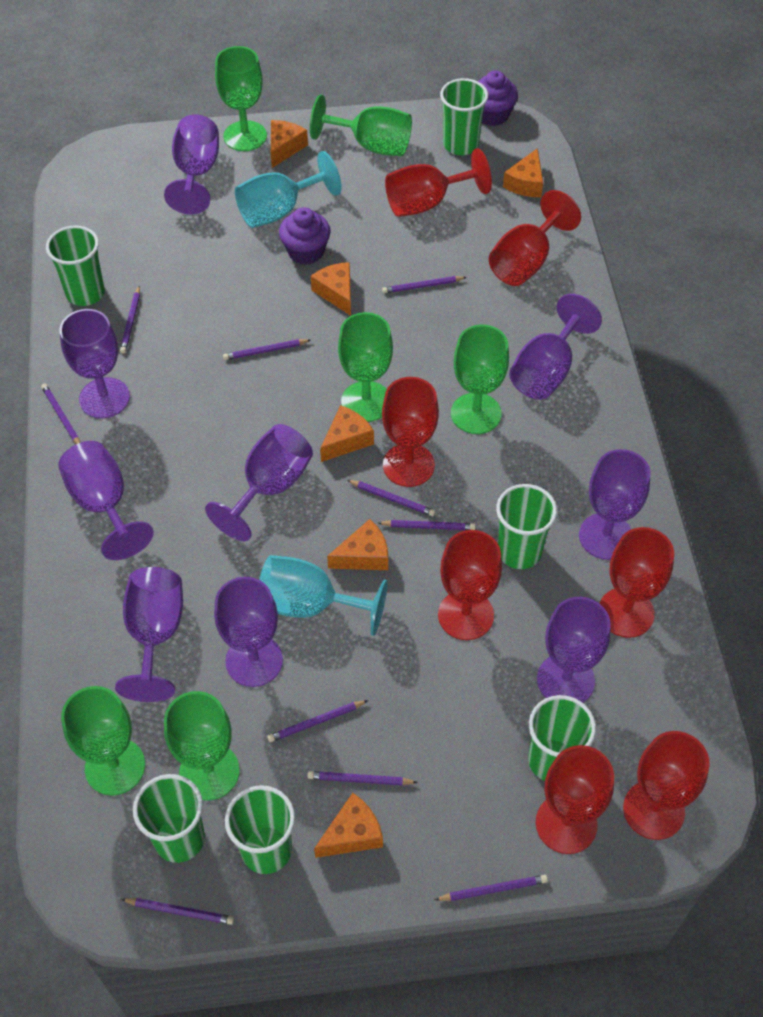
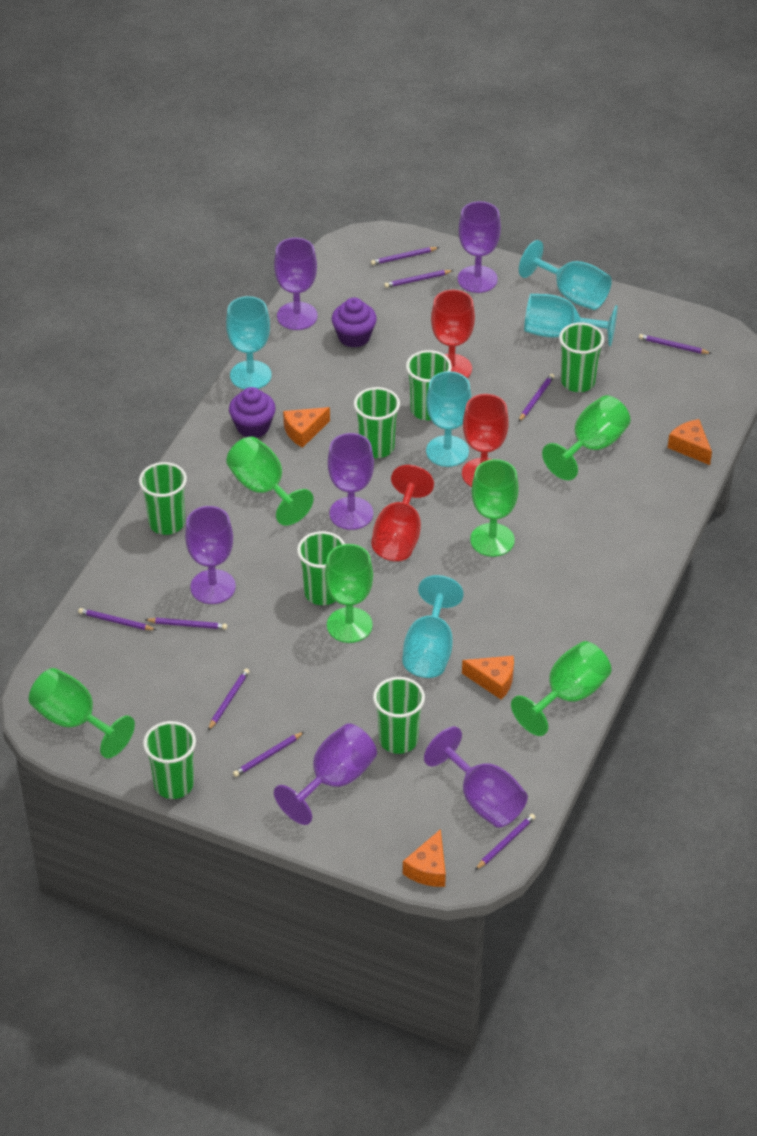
green cup: [46,225,105,306] [133,774,205,863] [225,785,295,874] [440,78,488,155] [496,484,557,569] [528,695,596,781] = 6 -> [139,462,187,535] [143,721,196,799] [297,531,345,605] [354,387,400,458] [373,677,425,754] [406,350,452,420] [559,322,604,392] = 7
orange cheese: [271,120,308,168] [311,262,351,316] [314,793,383,858] [320,405,374,462] [327,519,388,570] [503,148,543,197] = 6 -> [283,407,330,448] [403,829,446,887] [462,656,514,700] [668,419,712,465] = 4
purple goblet: [58,441,154,560] [59,309,130,418] [115,567,183,702] [164,114,219,215] [205,424,313,541] [214,577,283,687] [509,294,602,400] [537,597,611,703] [579,449,651,560] = 9 -> [185,506,236,604] [274,238,318,330] [274,723,377,825] [328,433,374,530] [424,727,528,828] [458,201,501,293] = 6
purple pencil: [41,383,80,444] [120,286,140,354] [121,898,234,925] [223,339,310,360] [267,700,368,742] [307,771,418,785] [348,480,436,516] [378,520,476,530] [382,276,467,293] [435,875,548,901] = 10 -> [78,608,156,630] [144,618,227,629] [208,669,250,731] [233,732,304,777] [371,247,439,265] [384,270,454,288] [475,814,535,870] [519,374,554,422] [639,334,712,354] = 9
red goblet: [382,377,439,487] [385,149,492,217] [438,530,502,640] [489,190,581,286] [536,745,614,854] [600,527,674,638] [623,731,710,840] = 7 -> [371,465,434,561] [431,290,475,378] [462,394,509,487] = 3
turquoise goblet: [235,151,342,228] [259,555,388,636] = 2 -> [226,296,272,390] [402,575,464,678] [426,371,472,467] [519,240,612,310] [524,294,618,346] = 5

